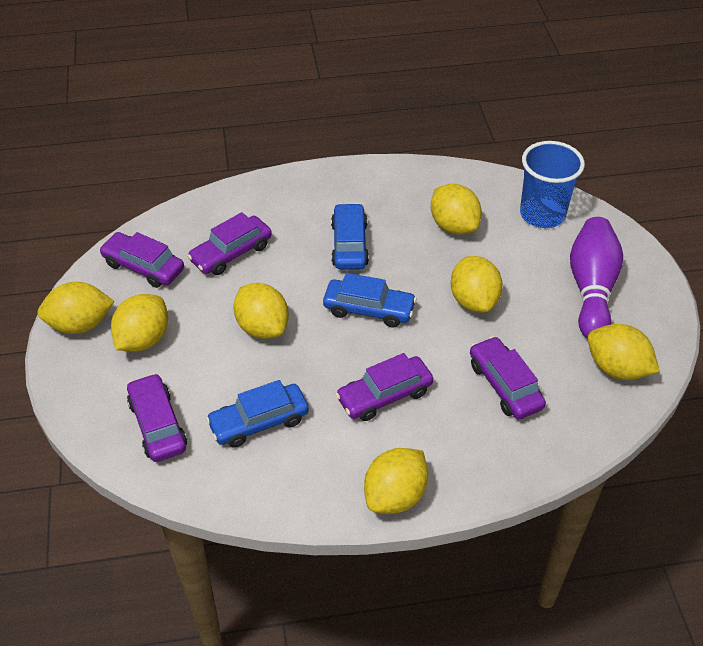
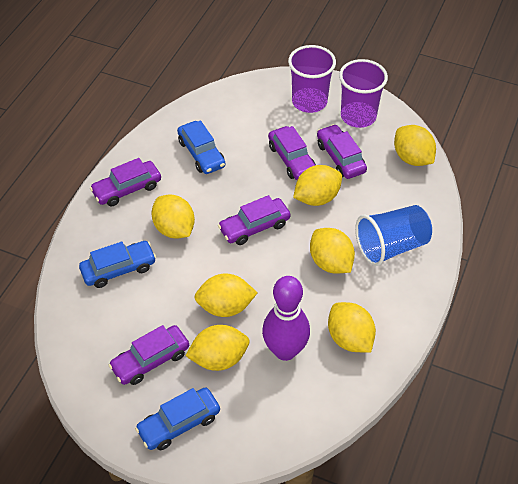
purple cup: none = 0 -> [288,45,336,113] [339,59,388,128] = 2

